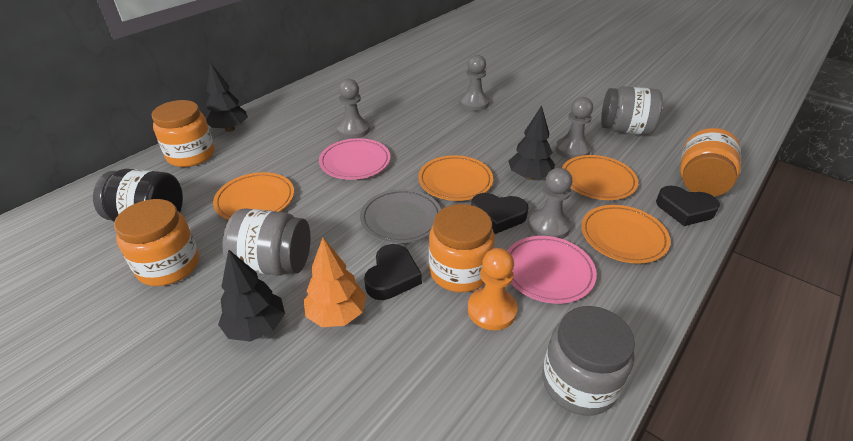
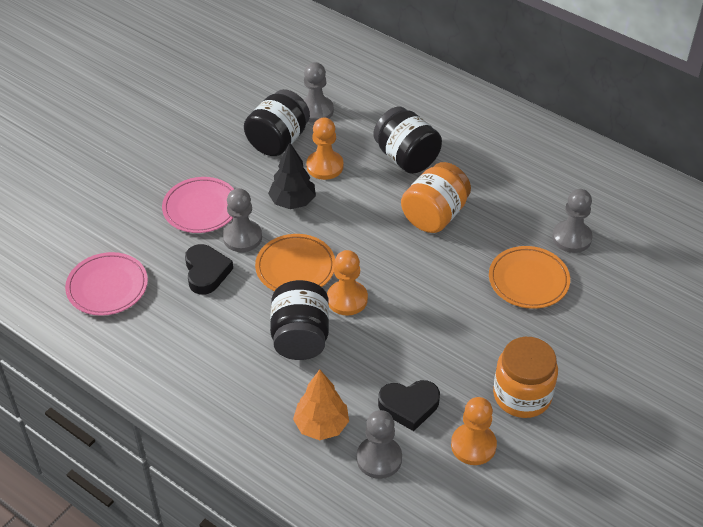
black heart: [364,244,422,300] [471,193,529,234] [656,186,720,226] = 3 -> [185,244,233,295] [378,380,440,431] = 2
black jar: [93,169,183,222] = 1 -> [244,89,310,156] [270,280,329,360] [373,107,442,174] = 3
black tree: [206,62,248,132] [218,249,285,342] [508,105,555,180] = 3 -> [268,142,316,209] = 1
grey jar: [222,208,311,276] [542,306,635,416] [601,86,663,135] = 3 -> none = 0
grey plate: [360,189,441,243] = 1 -> none = 0
orange jar: [114,199,199,286] [152,100,215,167] [429,204,495,292] [680,128,741,196] = 4 -> [401,162,471,233] [493,337,558,418] = 2
orange pawn: [468,248,517,330] = 1 -> [306,117,344,180] [327,250,368,316] [451,397,497,465] = 3
orange plate: [213,172,294,220] [418,155,493,201] [562,155,638,200] [581,205,671,264] = 4 -> [255,234,335,291] [489,246,570,309] = 2

